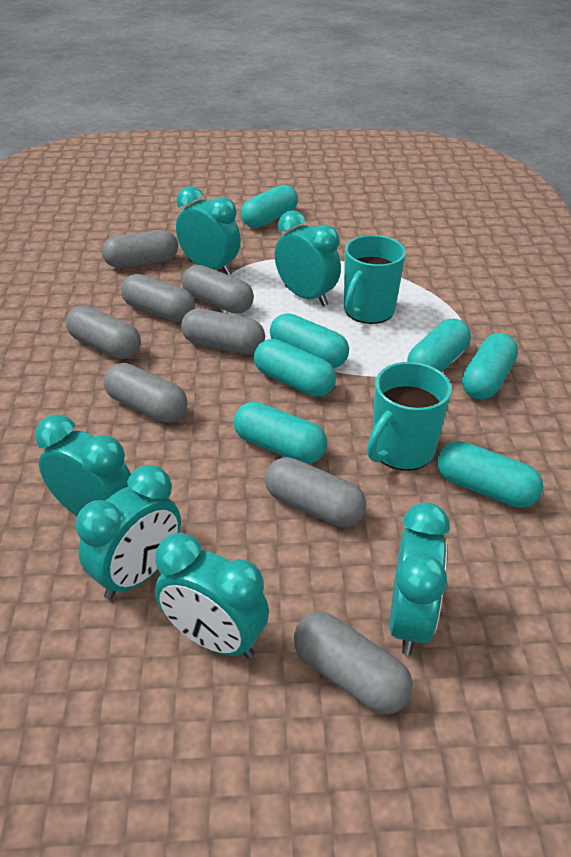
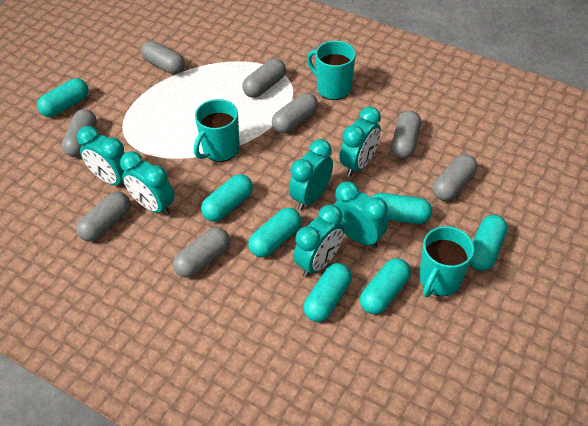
turquoise mug: [344,235,406,324] [367,362,451,471] = 2 -> [194,99,240,162] [307,41,356,100] [419,226,474,297] = 3

